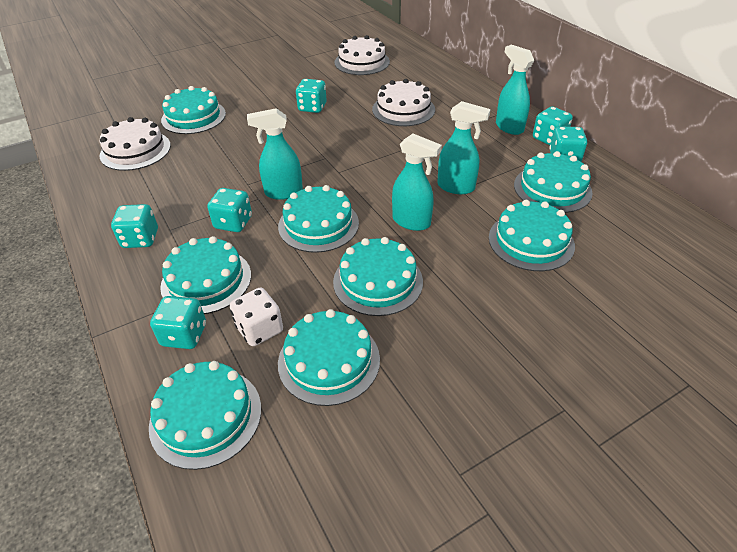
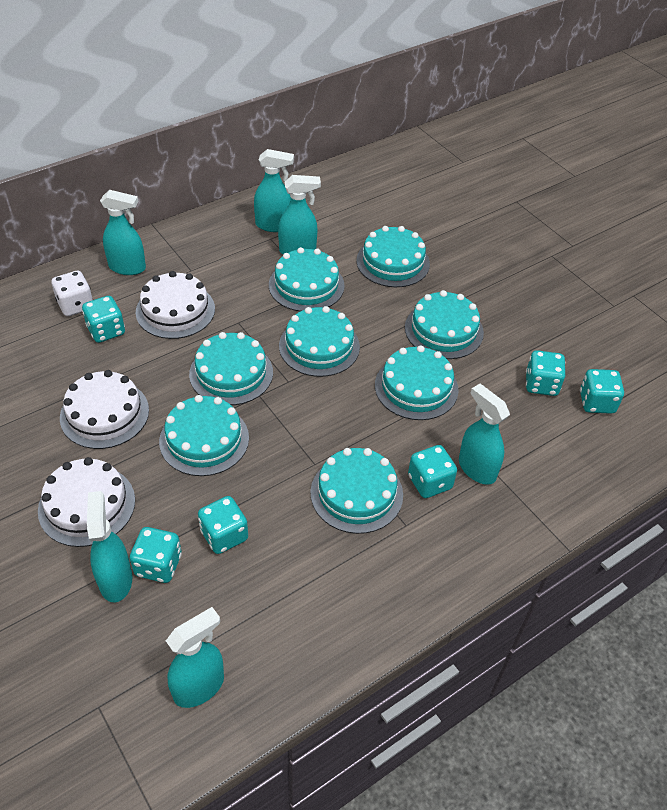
turquoise spray bottle: [247,108,303,200] [392,134,442,231] [437,101,491,194] [496,45,534,135] = 4 -> [87,491,132,602] [100,190,146,275] [166,607,224,708] [254,149,294,232] [278,175,321,254] [459,384,510,485] = 6

